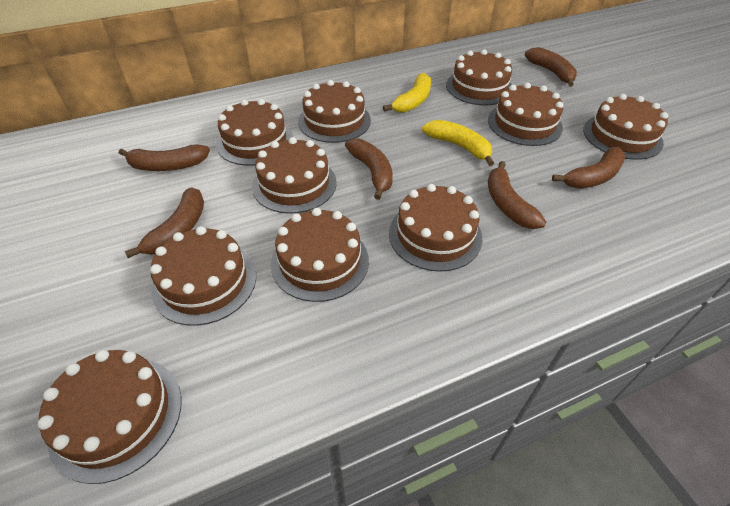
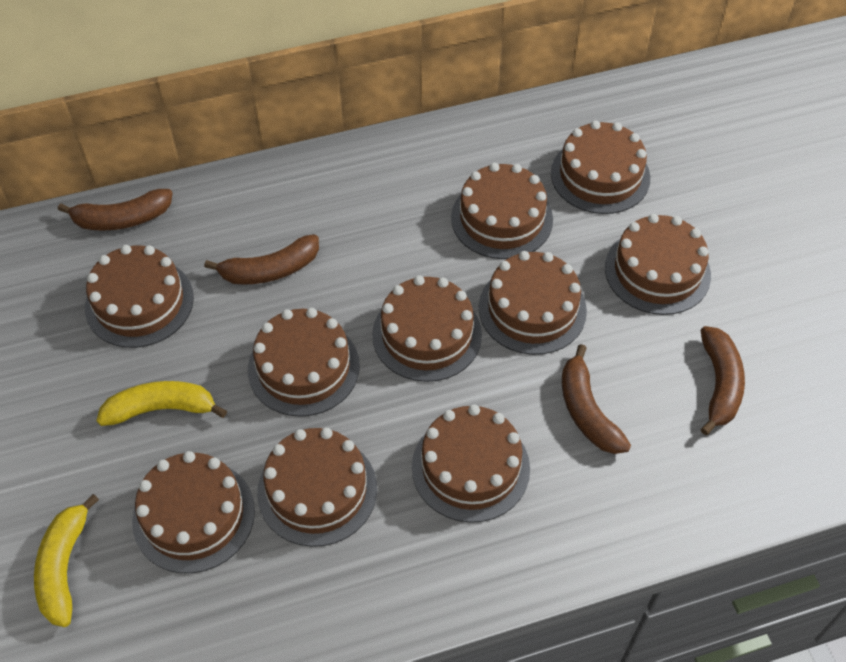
brown banana: [119,145,210,171] [125,187,204,258] [345,138,393,200] [488,161,547,229] [524,47,577,87] [552,147,625,188] = 6 -> [58,189,173,231] [204,234,319,285] [562,344,631,454] [701,326,745,435] = 4

